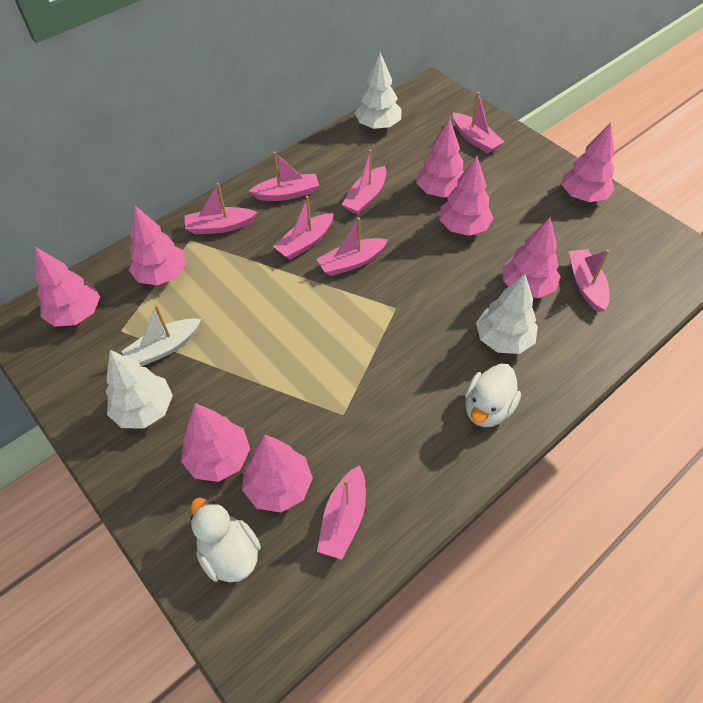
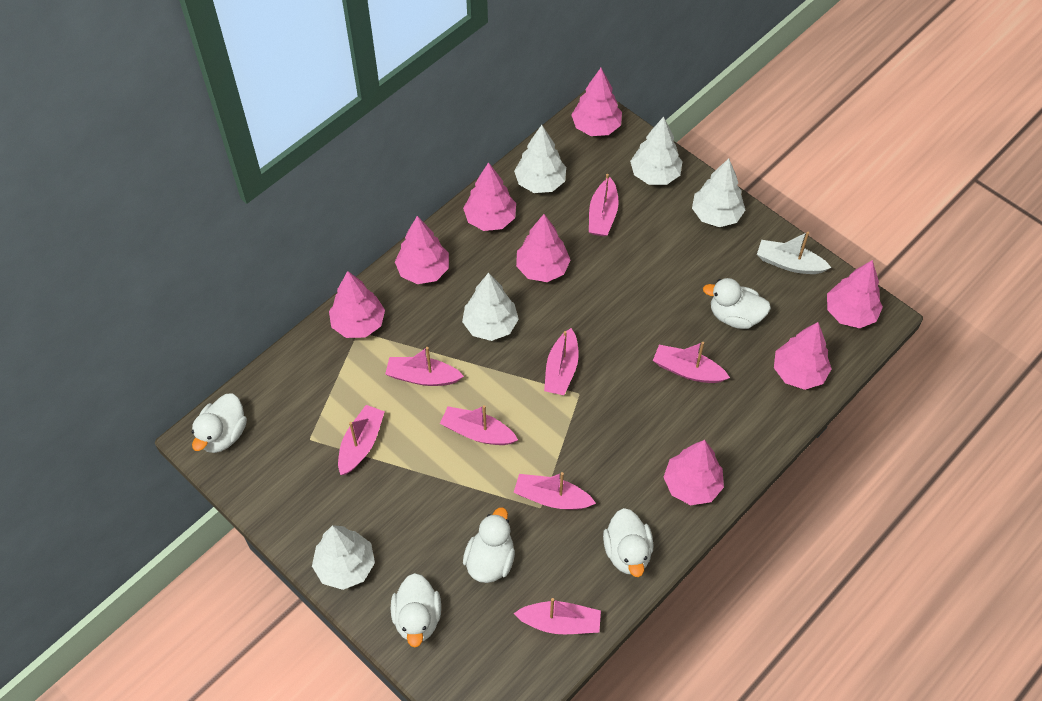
white duck: [190,498,261,582] [465,364,521,427] = 2 -> [192,394,247,453] [391,573,441,647] [463,507,515,583] [603,508,654,577] [703,278,771,329] = 5
white tree: [106,350,173,429] [355,52,402,129] [476,273,538,354] = 3 -> [312,525,375,590] [462,273,519,341] [514,125,566,193] [630,116,683,185] [692,158,745,227] = 5

